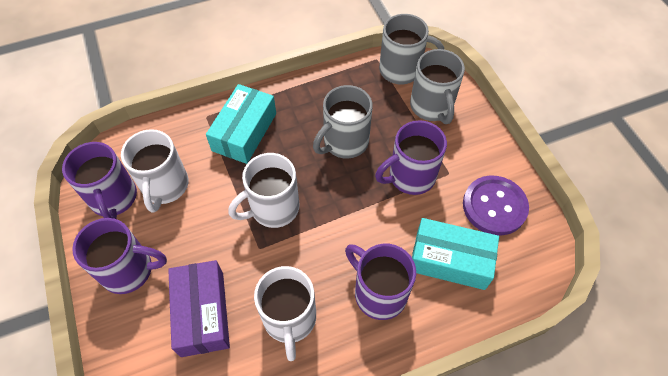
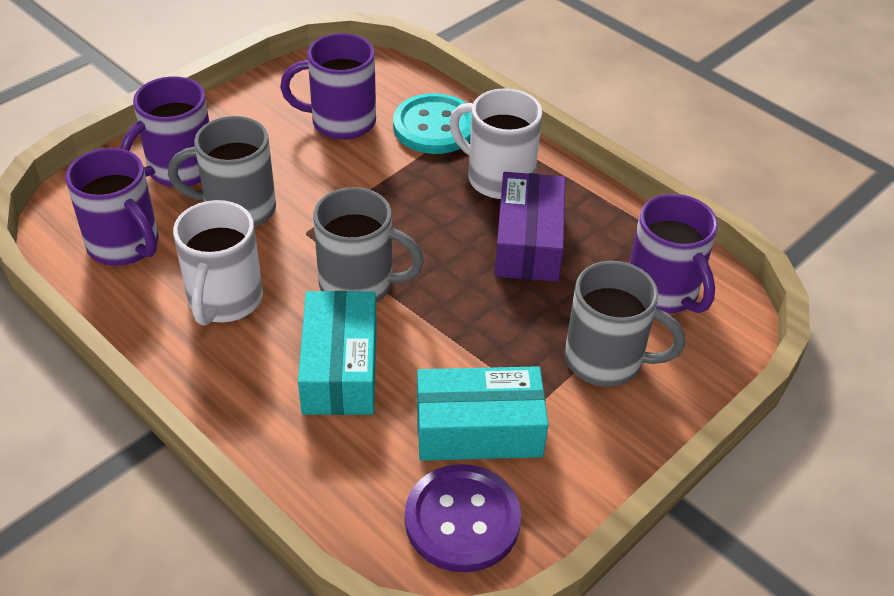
turquoise button: none = 0 -> [393,93,472,154] = 1
white mug: [121,129,189,213] [228,153,299,228] [254,266,316,361] = 3 -> [173,200,263,326] [449,88,542,199] = 2

